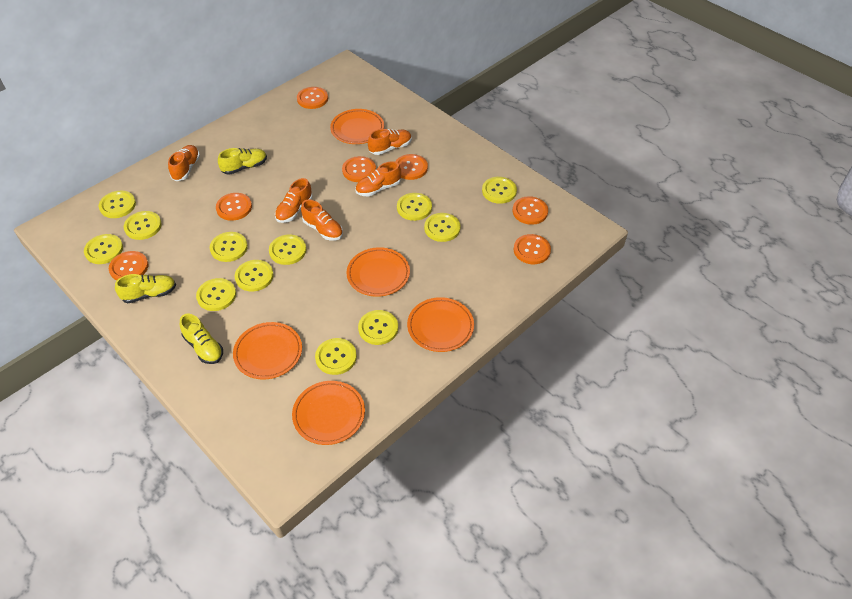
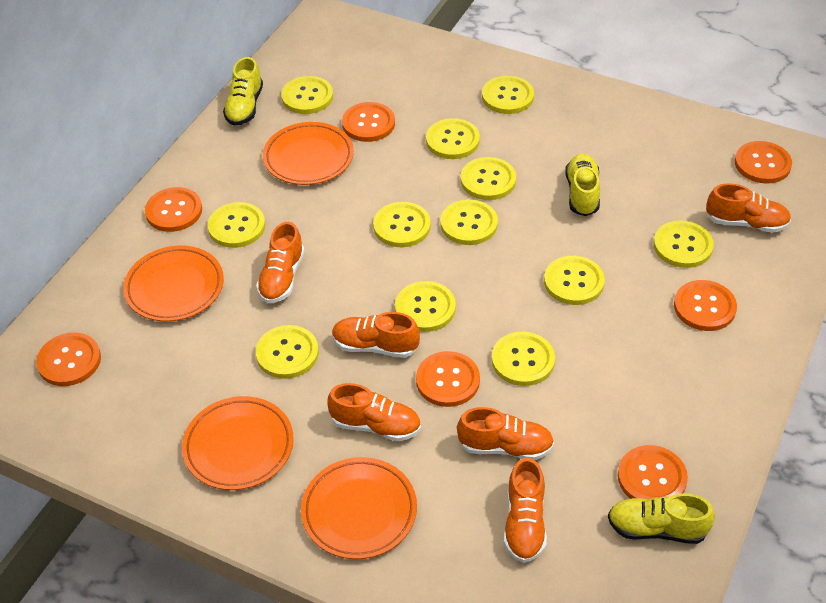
orange plate: [233,322,302,380] [292,381,365,445] [330,109,384,144] [346,247,410,297] [407,297,474,352] = 5 -> [123,246,224,322] [182,396,294,490] [263,122,354,185] [301,457,417,559] = 4
orange shoe: [168,145,200,181] [275,178,313,223] [301,199,343,241] [355,161,401,197] [368,129,412,155] = 5 -> [256,222,305,303] [327,383,421,441] [332,312,420,358] [457,407,554,460] [504,458,547,563] [706,183,791,233] = 6

